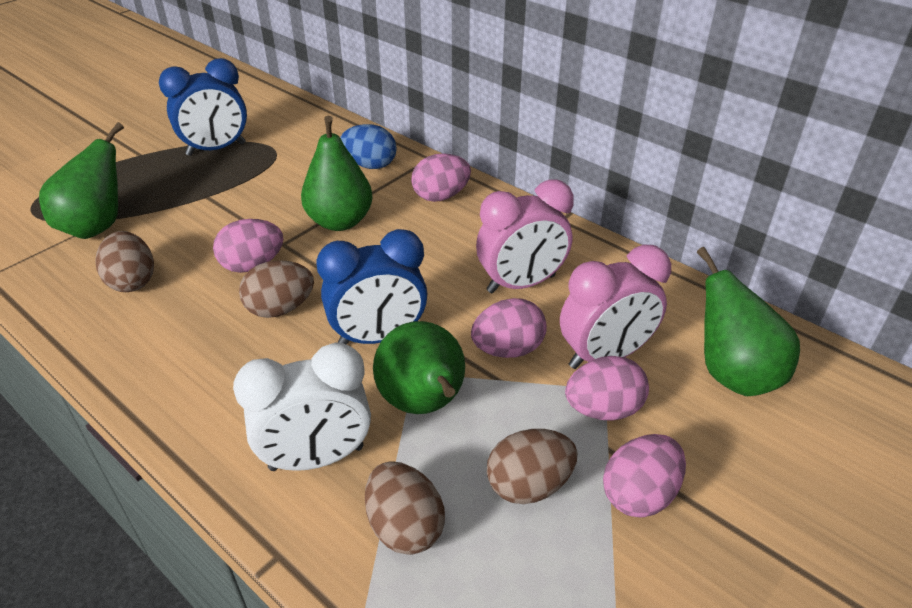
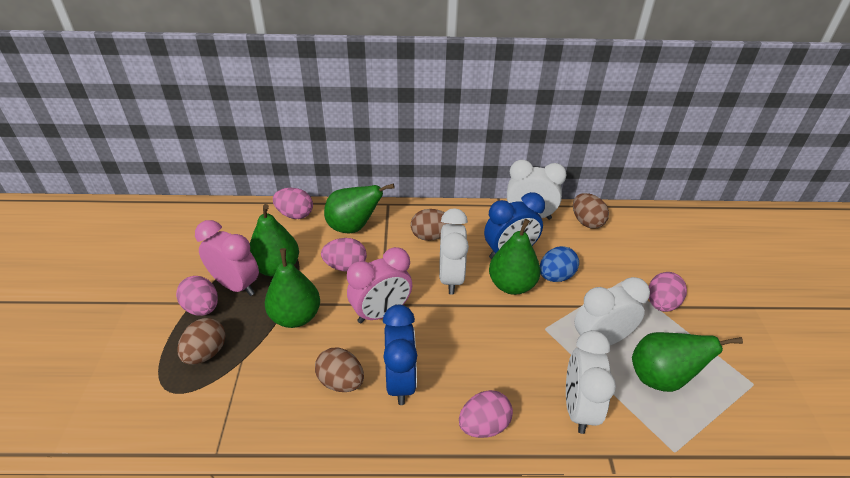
green pear: [39,122,124,239] [301,116,373,231] [373,321,465,414] [697,247,800,396] = 4 -> [250,204,299,277] [265,248,320,328] [324,183,395,233] [489,219,540,295] [632,332,743,392] = 5
white clock: [233,343,371,471] = 1 -> [439,208,469,294] [507,160,567,220] [566,330,616,434] [574,277,650,345] = 4

